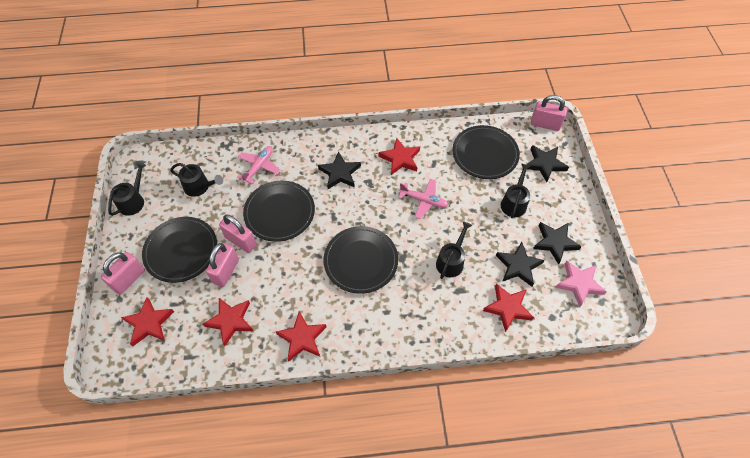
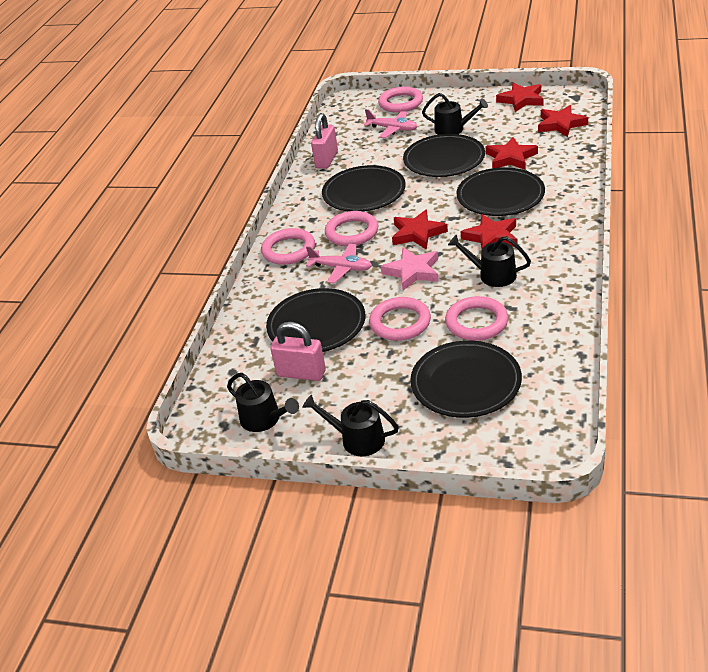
black plate: [142,217,217,283] [243,180,315,242] [323,226,398,294] [452,125,520,179] = 4 -> [266,288,365,352] [322,165,406,211] [403,134,485,177] [410,340,522,418] [456,167,545,216] = 5
black star: [318,151,361,189] [496,242,544,287] [526,145,569,182] [533,222,582,265] = 4 -> none = 0
pink padlock: [101,252,145,295] [206,243,239,287] [219,215,257,253] [531,95,567,131] = 4 -> [270,322,326,381] [311,113,338,169] = 2
pink ring: none = 0 -> [261,228,315,265] [325,211,378,246] [369,297,431,341] [378,86,423,113] [445,296,508,341] = 5

